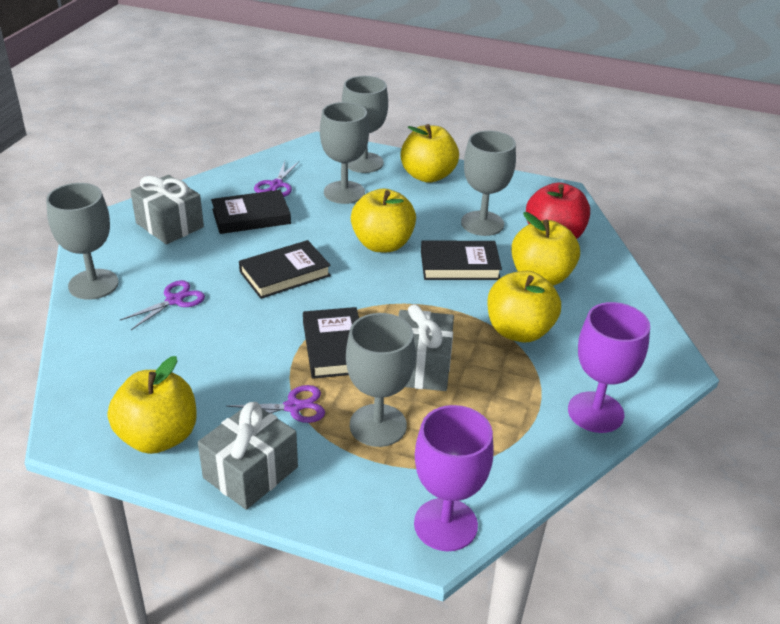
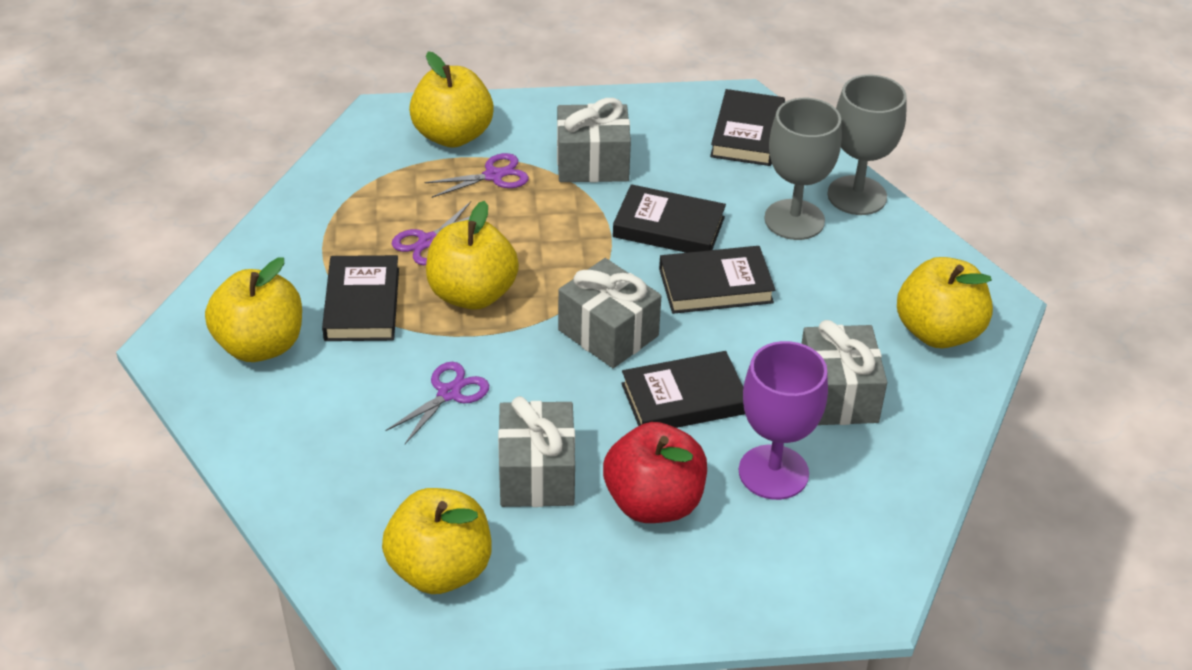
black book: [211,190,291,234] [239,240,331,299] [303,307,359,379] [421,241,502,280] = 4 -> [322,255,399,341] [613,184,726,253] [621,351,745,428] [659,246,775,314] [710,89,785,166] = 5
grey gift: [130,175,204,244] [198,402,298,510] [398,304,454,391] = 3 -> [498,396,575,507] [557,98,631,182] [558,258,661,368] [801,320,887,425] = 4
grey goblet: [46,183,119,300] [320,102,369,204] [342,76,388,173] [346,313,415,447] [461,131,516,236] = 5 -> [764,98,842,240] [827,75,907,215] = 2
purple goblet: [414,405,494,551] [568,302,650,433] = 2 -> [739,341,828,500] = 1

